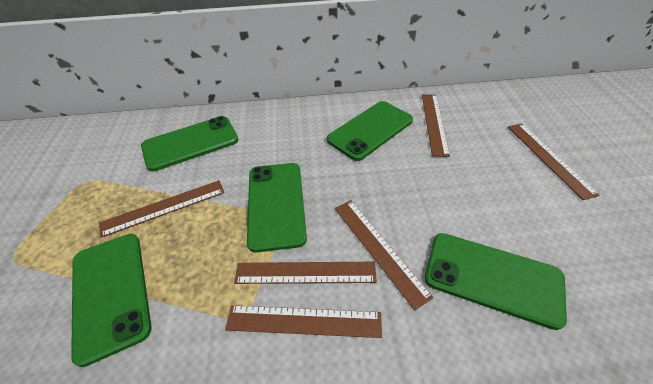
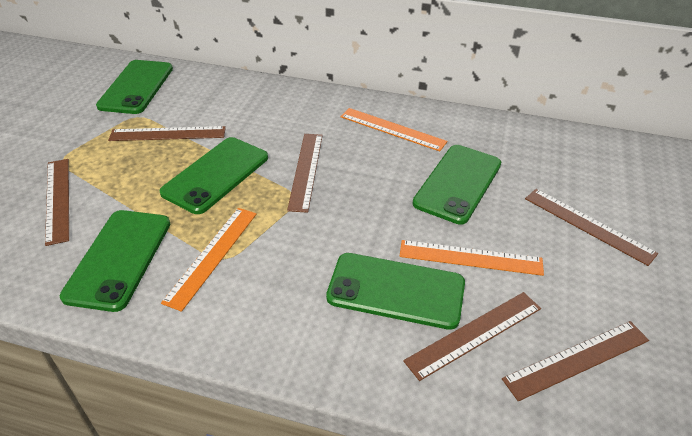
orange ruler: none = 0 -> [161,208,257,312] [340,108,448,151] [399,240,544,276] = 3

